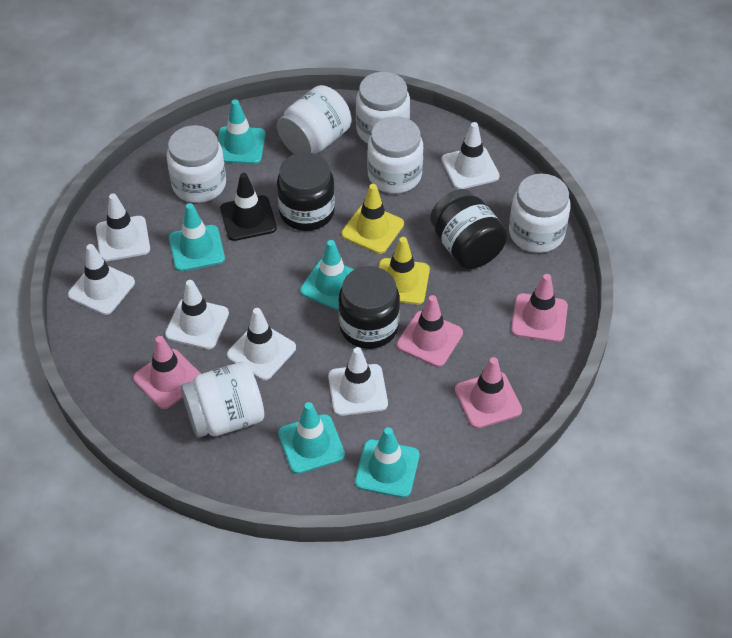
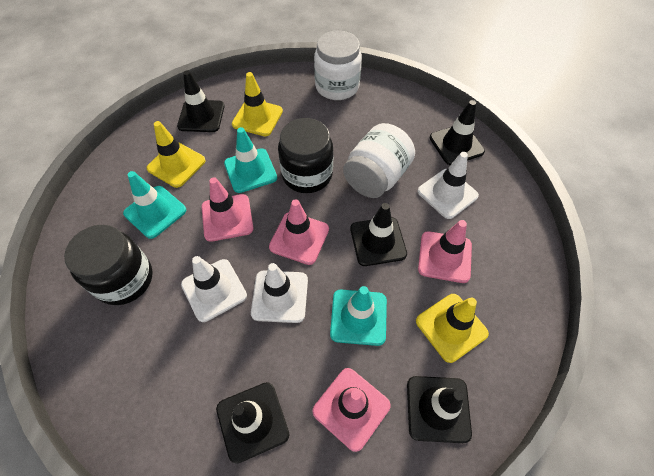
black jar: [277,152,335,231] [338,266,400,349] [430,189,507,269] = 3 -> [64,225,153,305] [278,118,333,193] = 2
black traffic cone: [220,173,277,241] = 1 -> [177,71,225,132] [216,382,289,464] [350,203,407,266] [407,376,472,443] [430,100,485,165] = 5
turquoise traffic cone: [169,203,225,271] [217,99,266,164] [278,402,345,474] [300,240,355,310] [355,427,420,498] = 5 -> [123,171,187,239] [224,127,277,193] [330,286,387,346] = 3
white jar: [167,125,226,203] [181,362,264,438] [277,85,351,154] [356,72,410,144] [367,116,423,194] [509,173,571,253] = 6 -> [314,31,362,100] [343,123,415,198] = 2
white traffic cone: [68,244,135,315] [96,193,150,261] [165,280,229,349] [227,308,296,380] [328,347,388,416] [441,122,500,189] = 6 -> [181,256,247,322] [251,263,308,323] [417,152,479,219] = 3
yellow traffic cone: [341,184,404,254] [378,237,430,305] = 2 -> [147,121,206,188] [232,72,283,136] [416,294,489,363] = 3

